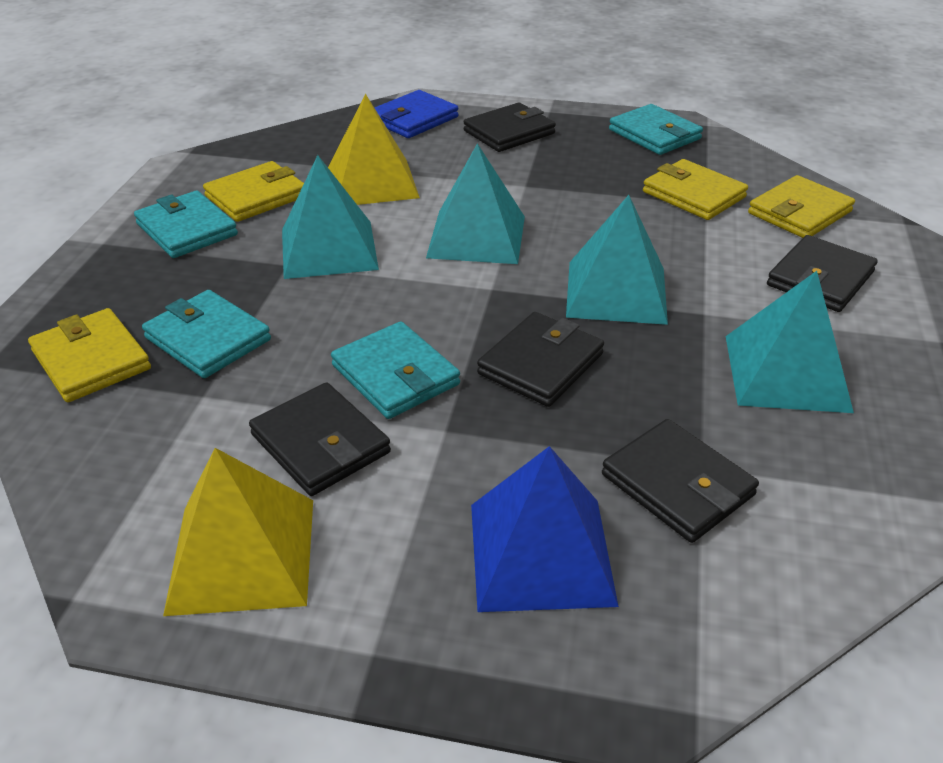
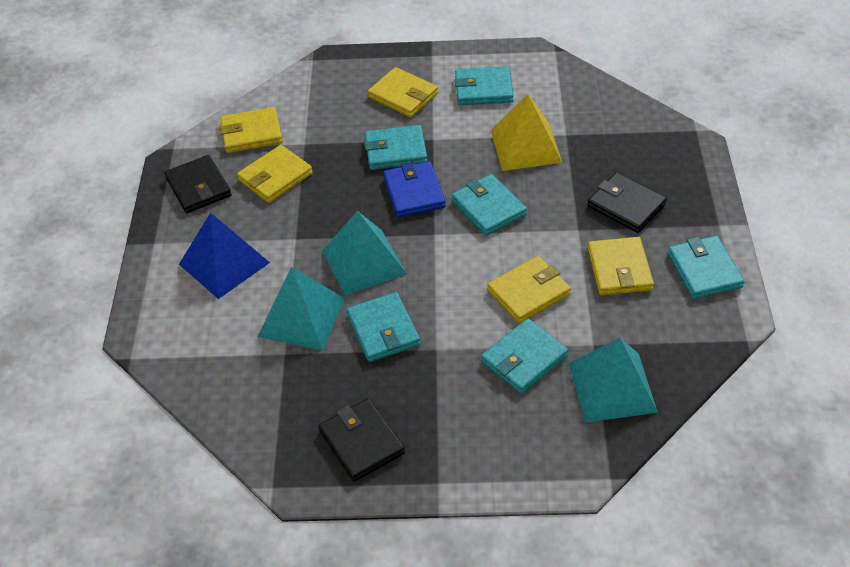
black wallet: [249,382,391,496] [464,103,556,152] [477,312,604,407] [602,419,759,543] [767,235,878,312] = 5 -> [164,155,232,213] [318,398,405,482] [588,172,667,233] = 3
turquoise pyramid: [282,155,379,279] [426,143,525,264] [566,195,668,325] [726,271,854,413] = 4 -> [258,267,345,351] [322,211,407,296] [569,338,658,423] = 3
turquoise wallet: [134,191,238,258] [142,290,271,378] [331,322,460,419] [609,104,703,155] = 4 -> [347,292,421,362] [364,125,428,170] [452,174,527,236] [454,66,513,105] [481,319,568,394] [668,236,745,299] = 6
yellow pyramid: [163,448,313,616] [328,94,420,205] = 2 -> [491,94,562,171] = 1
yellow wallet: [28,308,151,402] [203,161,304,222] [643,159,748,220] [748,175,855,238] = 4 -> [220,107,283,153] [237,145,313,203] [368,67,438,117] [487,256,571,323] [588,237,654,295] = 5

